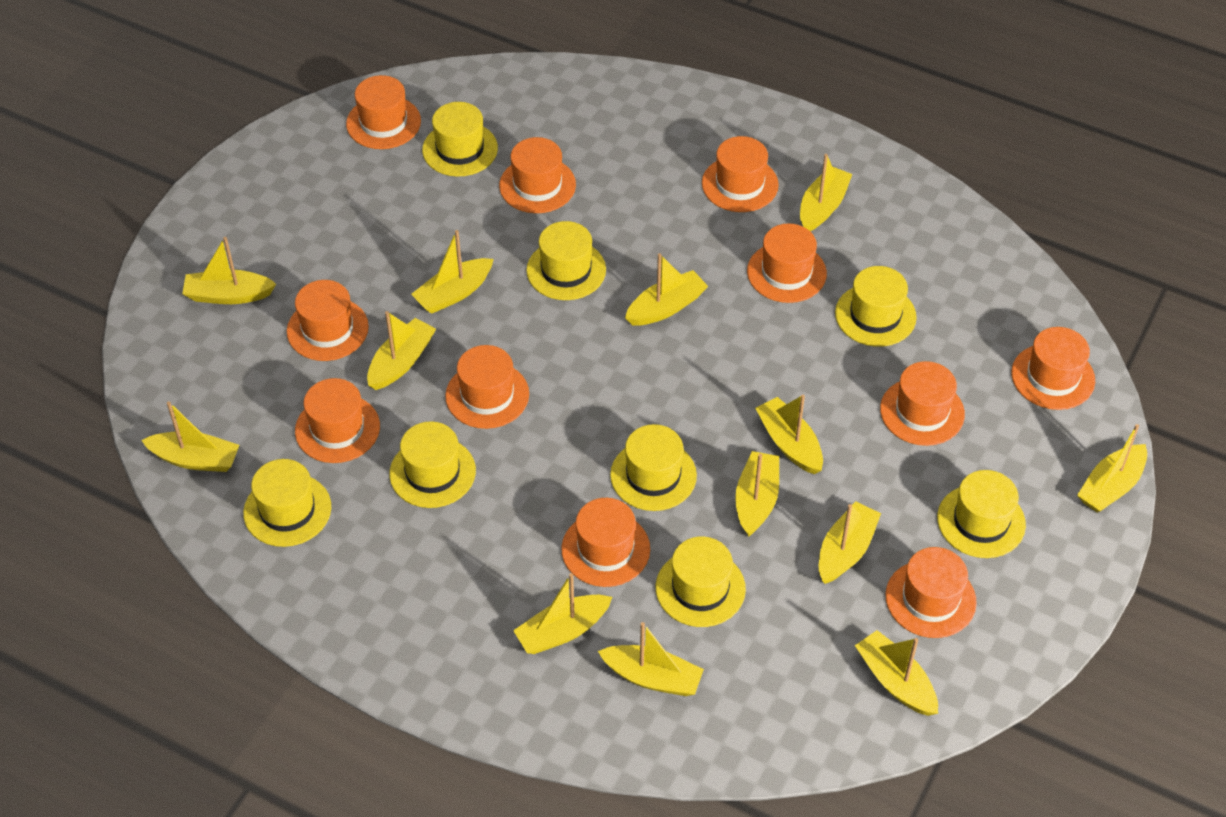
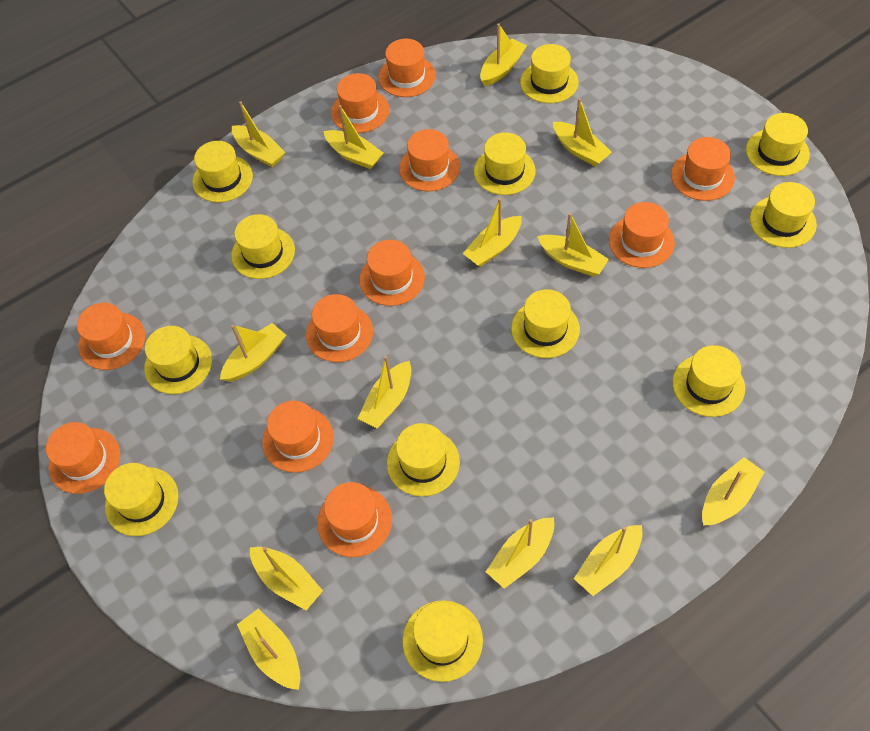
yellow hat: [243,459,331,547] [389,421,476,508] [422,102,498,177] [526,221,606,300] [610,424,697,511] [656,537,746,627] [835,266,917,347] [937,470,1026,558] = 8 -> [104,463,179,536] [144,326,212,394] [192,141,253,202] [231,214,295,279] [387,423,460,497] [402,600,483,682] [474,132,536,195] [511,289,580,358] [520,44,579,103] [673,345,745,417] [746,113,810,176] [750,182,817,248] = 12

